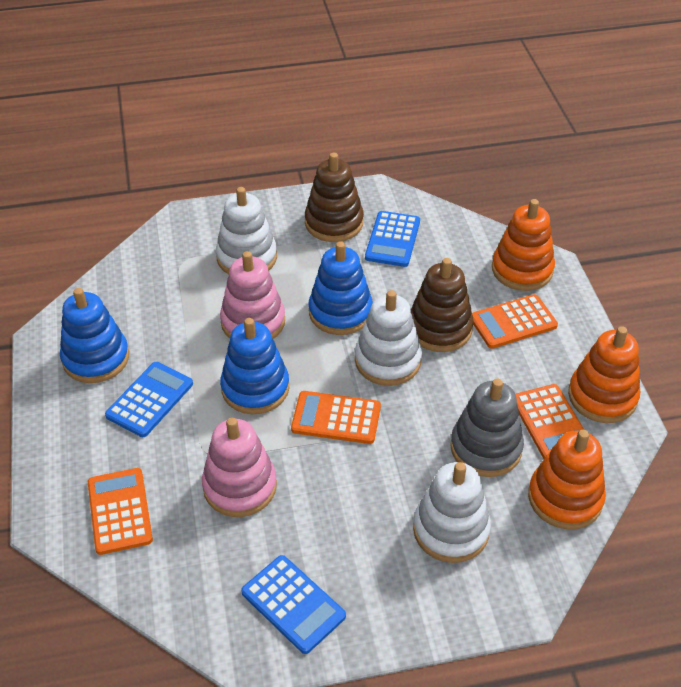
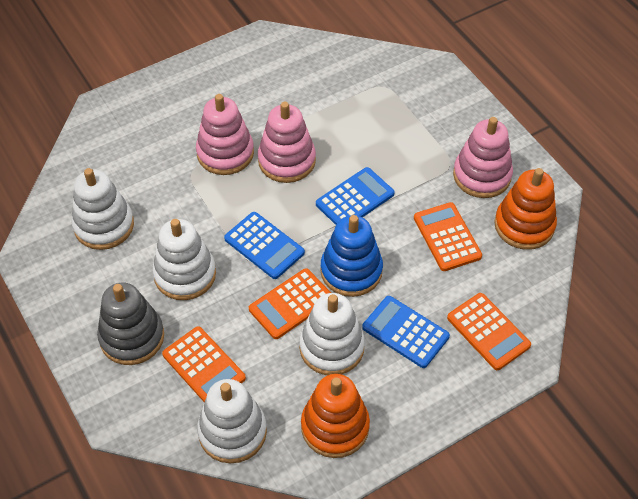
blue stacking toy: [60,288,129,383] [220,318,289,414] [308,241,373,335] = 3 -> [320,215,383,297] = 1
brown stacking toy: [305,152,364,242] [411,258,474,352] = 2 -> none = 0
orange stacking toy: [492,199,555,291] [528,430,606,530] [568,326,640,423] = 3 -> [301,374,370,458] [494,168,557,250] = 2
pink stacking toy: [202,418,277,517] [220,251,285,339] = 2 -> [196,94,254,175] [258,102,316,183] [453,117,513,198] = 3
white stacking toy: [216,187,277,274] [355,290,422,386] [413,462,491,563] = 3 -> [71,168,134,250] [153,219,216,300] [197,379,267,464] [299,293,365,375] = 4

